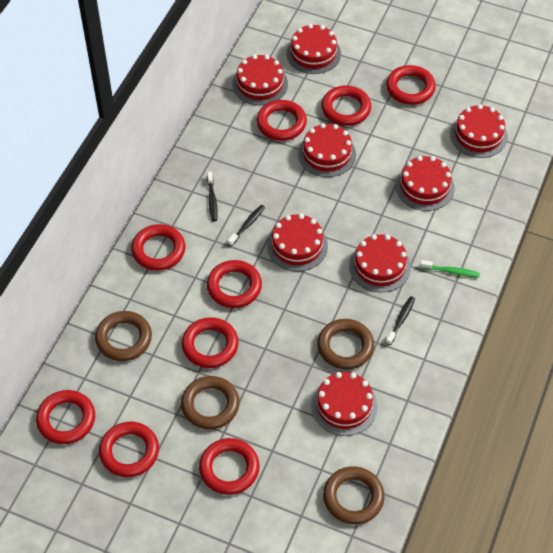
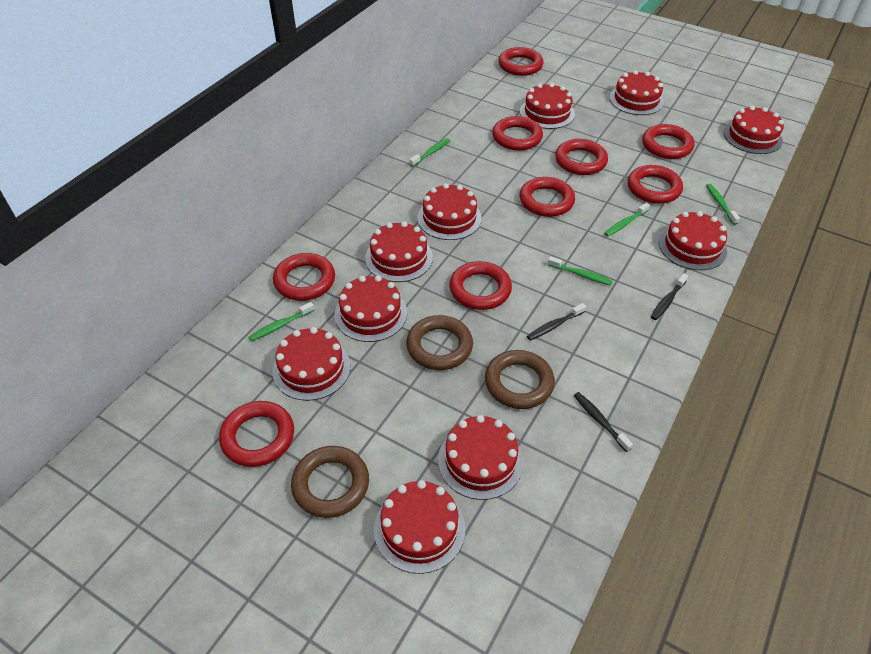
brown ring: [95,311,152,361] [181,376,240,430] [317,319,374,370] [323,466,385,524] = 4 -> [291,446,369,518] [406,315,473,370] [485,350,555,409] = 3
green toothbrush: [420,260,480,278] = 1 -> [249,302,314,341] [410,138,450,167] [548,256,613,286] [604,203,650,237] [706,184,740,225] = 5
red cake: [232,54,288,105] [267,214,328,271] [286,24,341,74] [298,123,356,177] [311,372,378,436] [349,234,411,292] [395,156,455,211] [450,104,508,158] = 8 -> [272,327,350,401] [334,276,407,342] [365,221,433,282] [374,480,465,574] [418,183,482,240] [438,415,524,500] [520,83,575,129] [610,70,664,115] [659,211,727,270] [724,106,784,154] = 10

